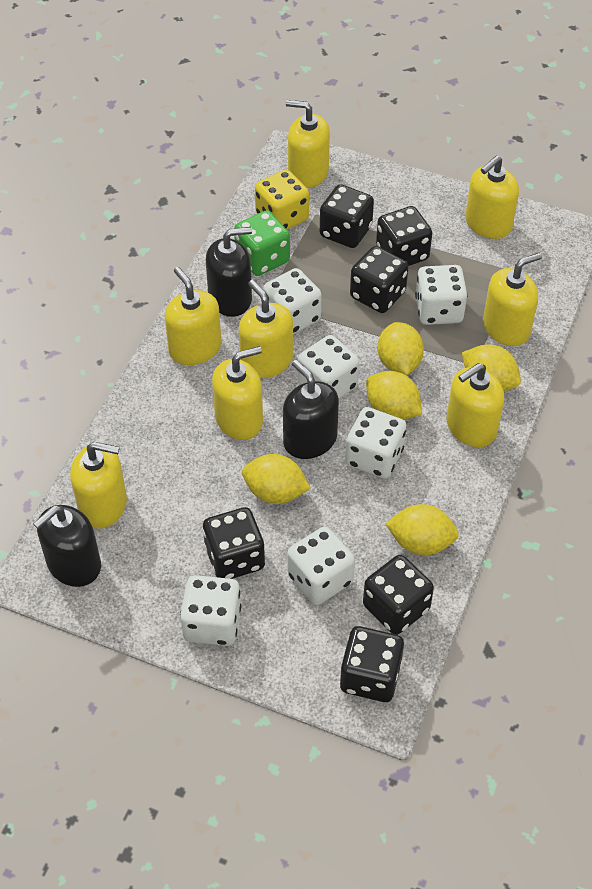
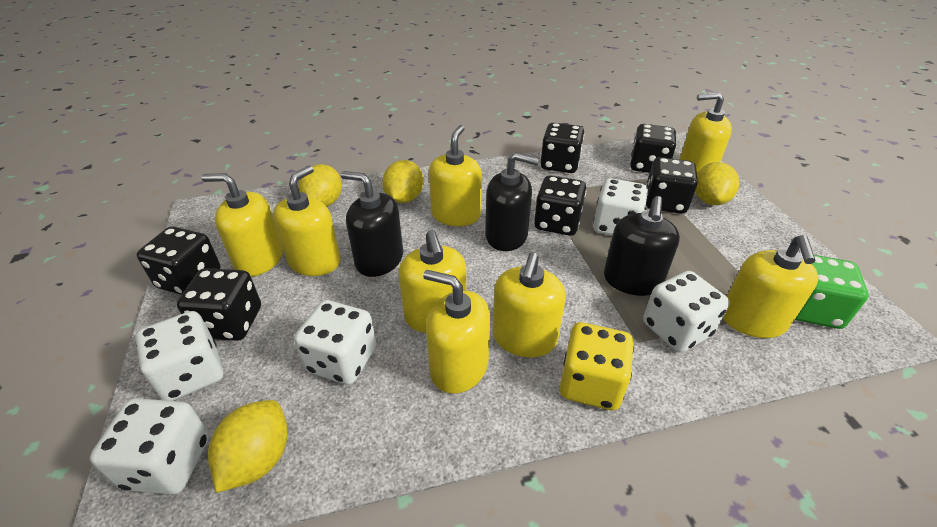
white dice: [180,575,241,646] [263,268,322,335] [287,527,355,605] [298,335,359,399] [345,407,406,479] [415,265,468,325] = 6 -> [90,398,209,495] [135,311,223,401] [294,300,376,385] [593,178,648,236] [643,271,730,353] = 5
yellow lemon: [242,454,311,504] [366,371,422,420] [377,322,424,375] [385,504,459,555] [462,344,521,391] = 5 -> [208,400,287,493] [298,164,342,207] [382,160,424,203] [695,162,739,205] = 4

